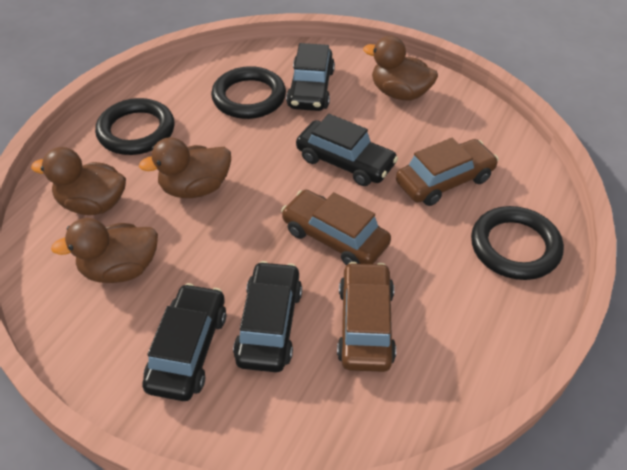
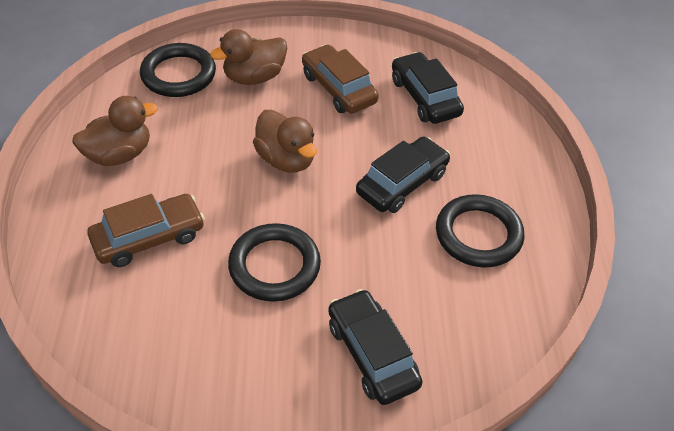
black car: [142,283,226,401] [233,261,302,372] [286,43,335,111] [296,114,398,186] = 4 -> [328,289,422,405] [356,136,450,213] [392,52,464,124] = 3
brown car: [281,190,391,265] [337,262,396,372] [396,138,499,206] = 3 -> [87,194,205,267] [302,44,379,114] = 2
brown duck: [31,147,126,215] [51,218,158,283] [139,137,231,198] [363,36,438,101] = 4 -> [72,96,158,166] [210,29,287,85] [253,110,317,173] = 3

